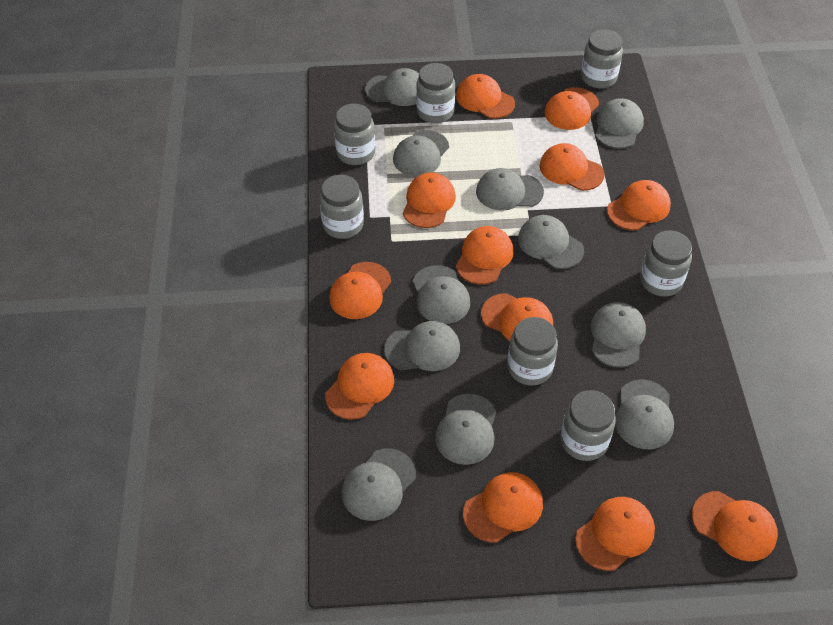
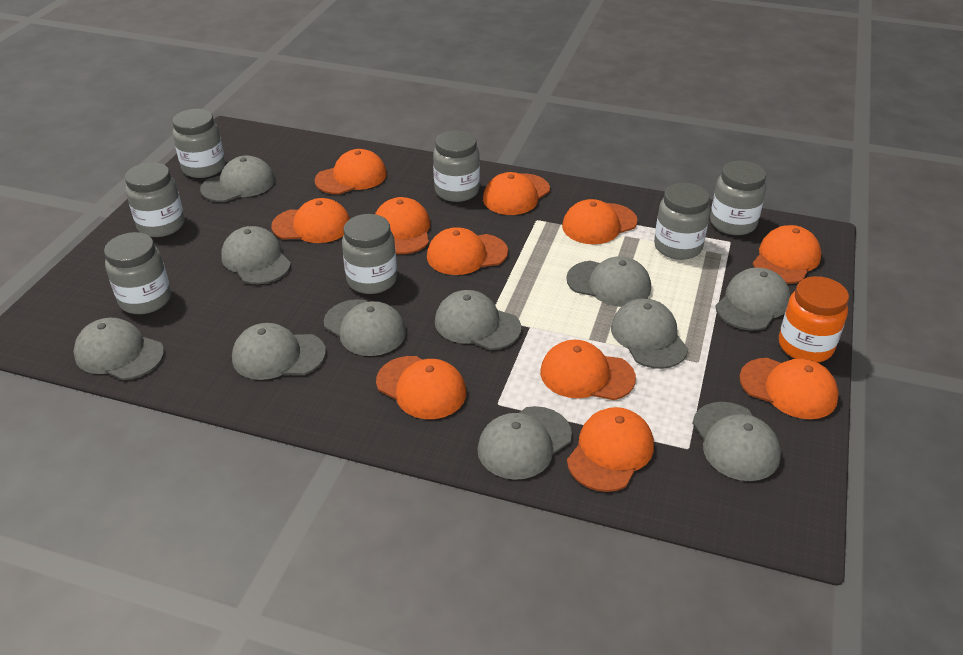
orange cap: [325,353,394,420] [329,262,391,319] [403,172,456,228] [456,74,515,119] [456,226,514,284] [463,472,543,543] [481,293,553,341] [539,143,604,191] [544,87,599,130] [575,497,655,571] [607,180,671,230] [692,491,778,561] = 12 -> [271,198,350,243] [315,149,387,194] [375,197,430,254] [376,356,466,419] [427,227,508,275] [483,172,550,215] [540,340,636,400] [562,199,637,244] [567,407,654,492] [739,358,839,419] [753,225,821,284] = 11
orange jar: none = 0 -> [779,276,849,363] = 1

